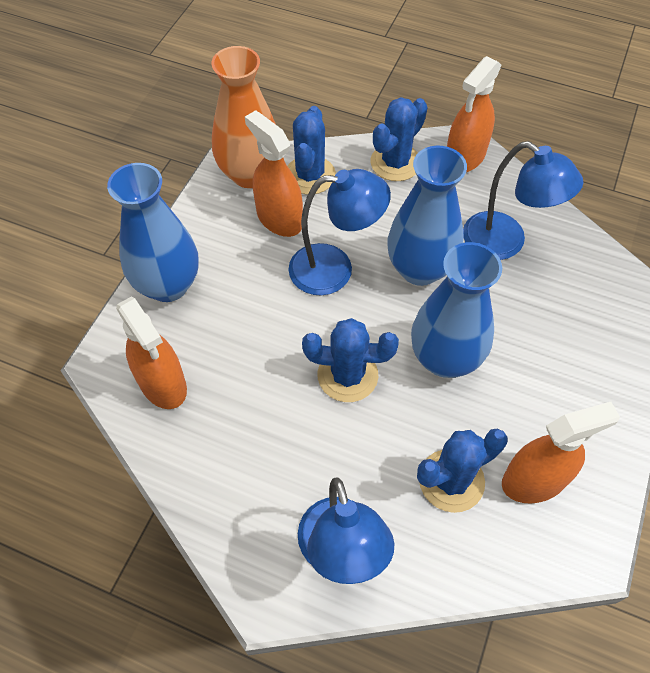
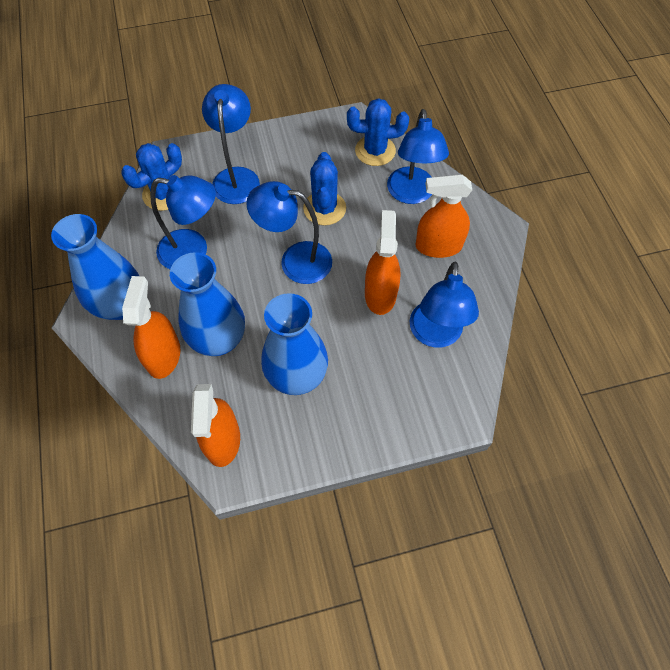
blue cactus: [288,106,336,195] [302,318,399,402] [370,97,428,181] [417,429,507,513] = 4 -> [121,143,182,211] [303,152,346,226] [347,98,409,166] = 3
blue lamp: [289,169,391,295] [298,478,394,584] [463,141,583,260] = 3 -> [150,175,216,269] [202,84,260,204] [246,181,332,284] [387,109,449,204] [410,262,479,348] = 5
orange vase: [211,46,276,188] = 1 -> none = 0

